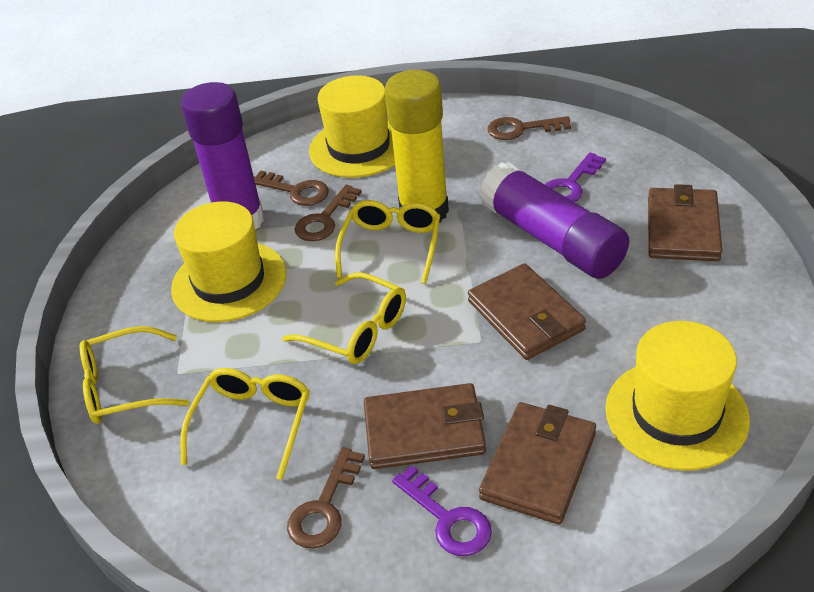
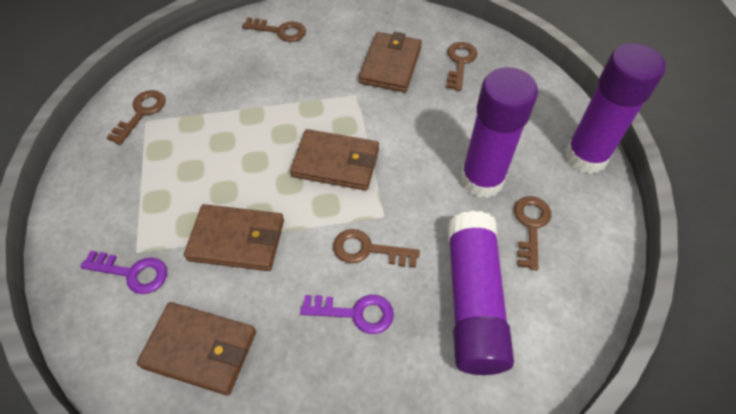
brown key: [254,171,329,206] [287,447,365,549] [295,185,362,241] [488,116,571,140] = 4 -> [106,90,166,145] [242,18,306,42] [333,229,420,268] [446,42,477,91] [514,196,551,271] = 5
purple glue stick: [181,82,264,229] [479,162,629,279] = 2 -> [447,210,514,375] [461,67,538,198] [565,43,666,174] = 3
yellow glasses: [80,326,189,424] [180,368,310,480] [283,272,406,364] [335,200,440,284] = 4 -> none = 0
yellow glue stick: [384,70,449,223] = 1 -> none = 0
yellow hat: [171,201,286,322] [309,75,395,178] [605,321,750,470] = 3 -> none = 0

